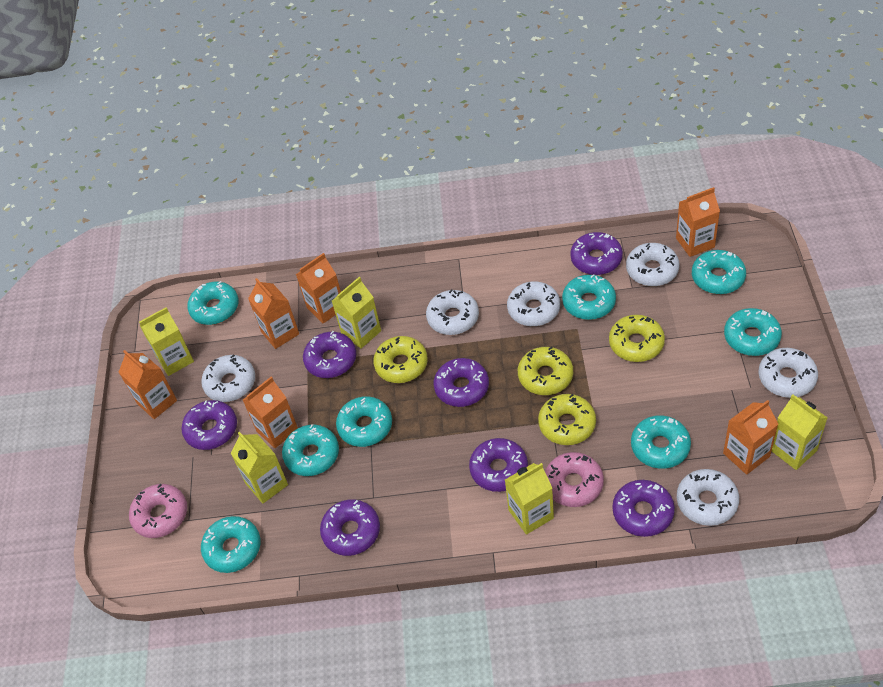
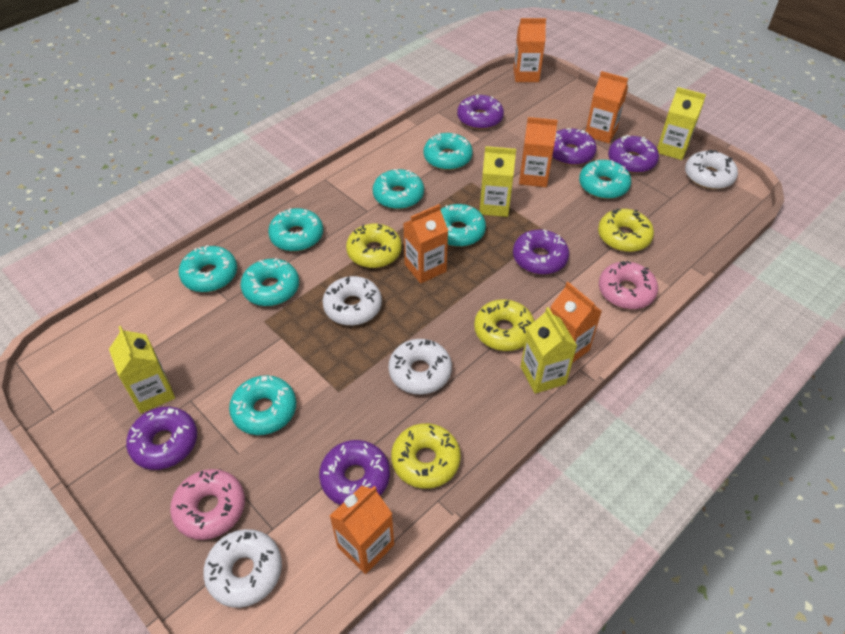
purple donut: [181,400,237,450] [303,331,356,378] [320,499,380,556] [434,358,489,407] [469,438,528,492] [570,232,623,275] [612,480,675,537] = 7 -> [126,407,197,470] [319,440,390,505] [457,94,504,130] [513,229,569,275] [552,128,597,165] [608,135,659,173] = 6
white donut: [201,354,255,402] [426,289,479,335] [507,281,560,326] [626,243,679,286] [677,469,739,526] [758,348,818,398] = 6 -> [203,529,282,608] [323,276,382,326] [388,339,452,395] [685,150,738,189] = 4
yellow carton: [139,307,194,376] [231,432,288,503] [332,277,381,348] [505,463,554,535] [772,394,827,470] = 5 -> [109,326,175,413] [480,146,516,217] [521,307,577,394] [657,87,706,160] = 4

